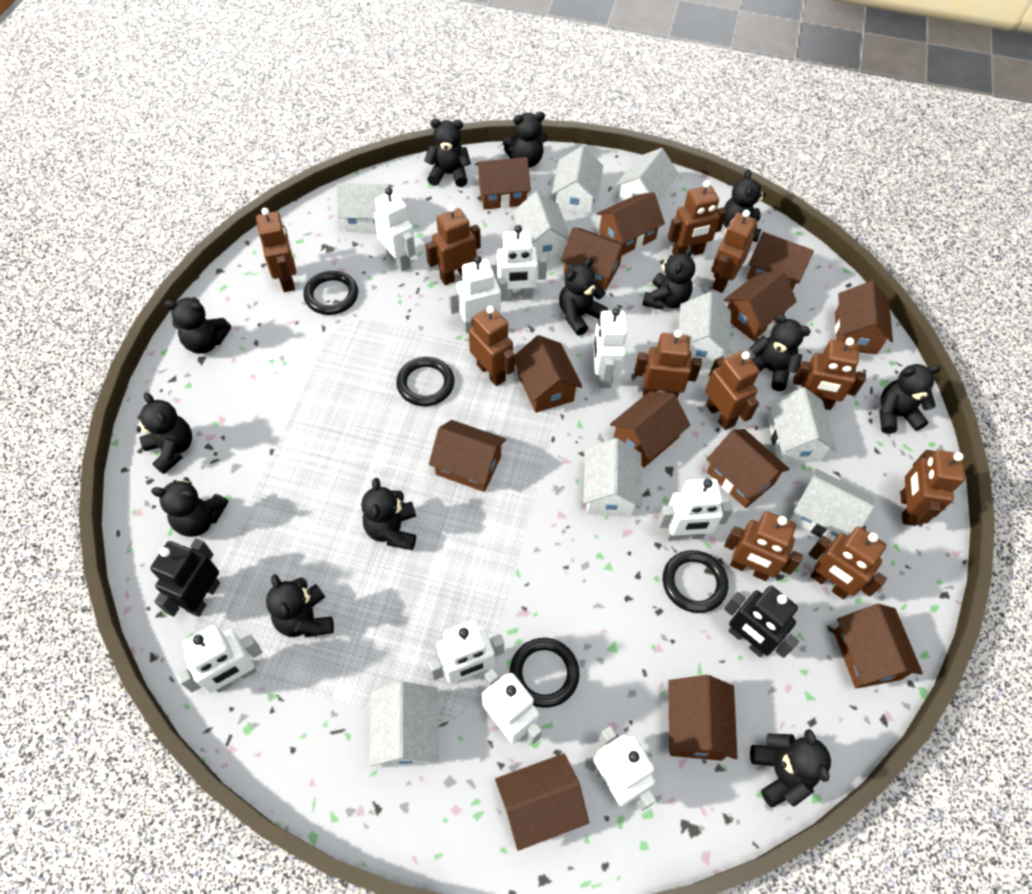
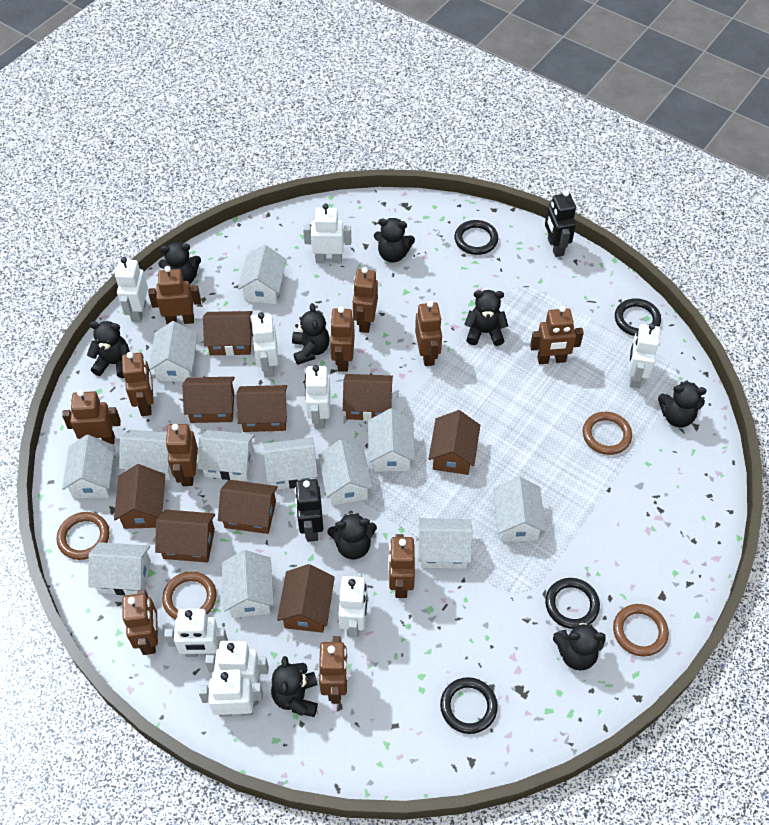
black teddy bear: [136,393,192,474] [151,477,228,537] [164,297,231,354] [266,574,334,637] [361,478,416,550] [424,119,471,187] [503,112,547,168] [559,257,608,336] [642,246,695,310] [723,169,766,242] [749,314,811,391] [750,729,831,808] [879,364,941,434] = 13 -> [87,321,130,378] [158,242,201,284] [271,656,318,717] [292,303,330,365] [327,511,377,559] [374,218,415,263] [464,290,508,346] [553,620,605,670] [658,380,707,427] = 9
brown house: [429,420,506,492] [475,157,531,209] [495,753,589,851] [515,335,582,413] [561,227,627,290] [597,192,665,255] [610,391,690,467] [669,675,737,761] [706,429,789,508] [724,271,797,341] [747,232,814,291] [834,603,923,688] [835,281,893,354] = 13 -> [114,464,165,529] [155,510,215,563] [182,377,235,423] [203,311,253,356] [218,480,278,534] [236,385,287,432] [277,564,335,633] [343,374,393,421] [429,410,480,475] = 9
brown ring: none = 0 -> [56,512,110,560] [162,571,217,620] [583,412,632,455] [613,604,669,657] = 4
white house: [337,183,393,233] [369,681,439,767] [513,191,570,260] [552,146,603,215] [583,438,642,517] [616,148,679,204] [678,292,731,366] [768,387,837,463] [790,468,874,542] = 9 -> [62,435,115,498] [88,542,151,595] [119,430,172,480] [149,321,198,382] [198,430,255,481] [222,550,274,618] [238,245,287,304] [264,438,318,490] [318,440,373,505] [368,409,415,472] [419,518,472,569] [493,477,546,542] = 12

